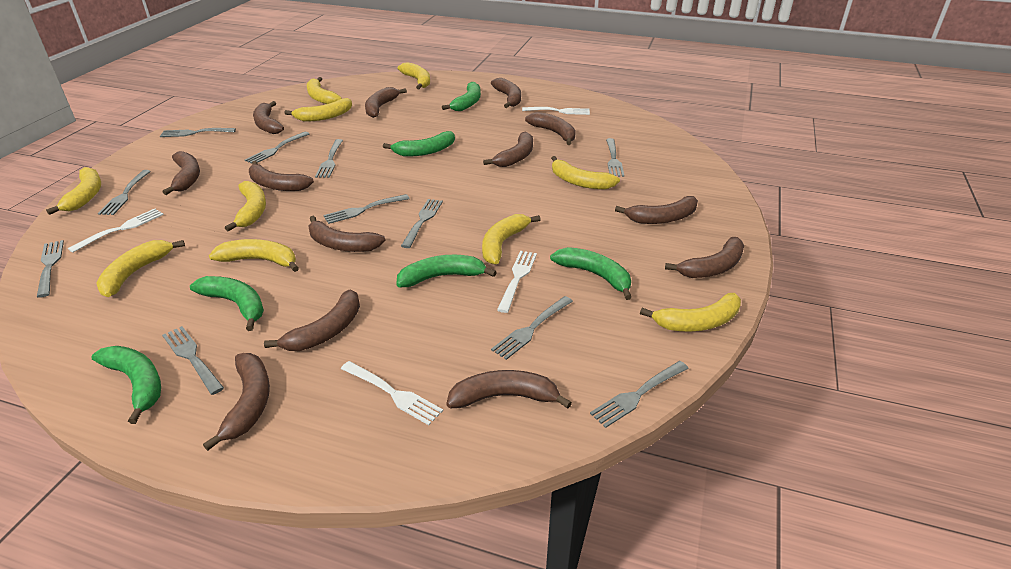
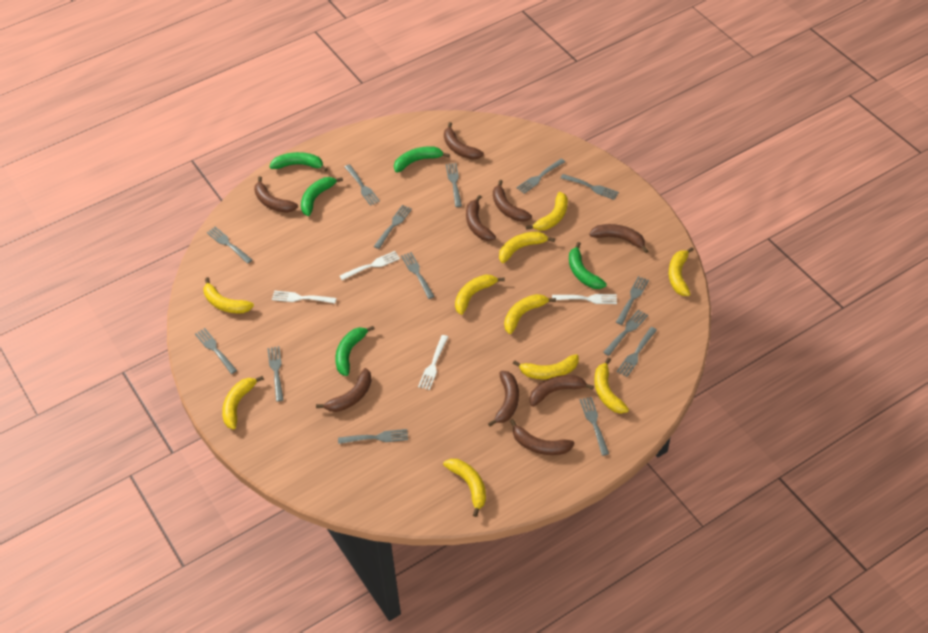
brown banana: [163,151,200,195] [203,353,270,451] [249,161,314,191] [253,101,284,134] [264,289,360,351] [308,216,385,252] [365,87,407,118] [446,370,572,409] [483,131,533,167] [491,78,521,108] [525,112,576,145] [615,196,698,224] [665,237,744,278] = 13 -> [254,176,298,213] [316,368,372,412] [444,122,484,160] [466,195,496,241] [488,371,519,427] [493,180,532,222] [510,419,574,455] [529,375,594,407] [589,224,648,253] = 9
green banana: [91,346,161,424] [190,276,264,331] [383,131,455,157] [396,255,497,287] [442,82,481,111] [550,247,632,300] = 6 -> [270,152,328,172] [301,177,343,216] [335,326,375,376] [394,146,450,173] [569,242,607,289] = 5
grey fork: [37,240,64,298] [98,170,151,215] [160,128,236,137] [162,326,224,395] [245,132,310,164] [315,139,343,178] [323,194,410,224] [401,199,443,248] [491,296,573,360] [590,361,689,428] [606,138,624,177] = 11 -> [195,328,237,374] [207,227,252,264] [267,346,284,402] [338,429,408,444] [345,164,380,206] [374,205,412,249] [401,252,435,299] [446,163,462,207] [516,159,565,194] [560,174,619,200] [580,397,609,456] [603,310,648,356] [616,276,649,325] [616,327,657,377] = 14

